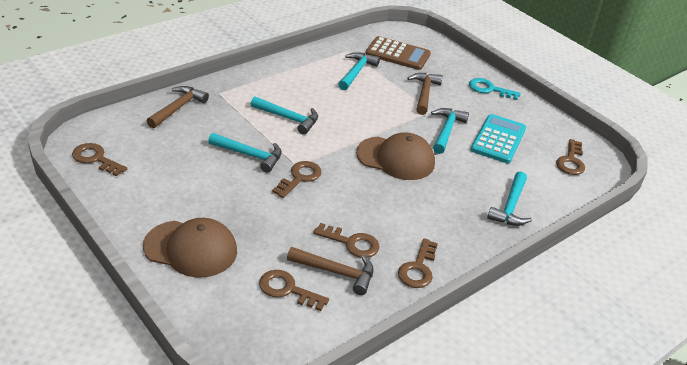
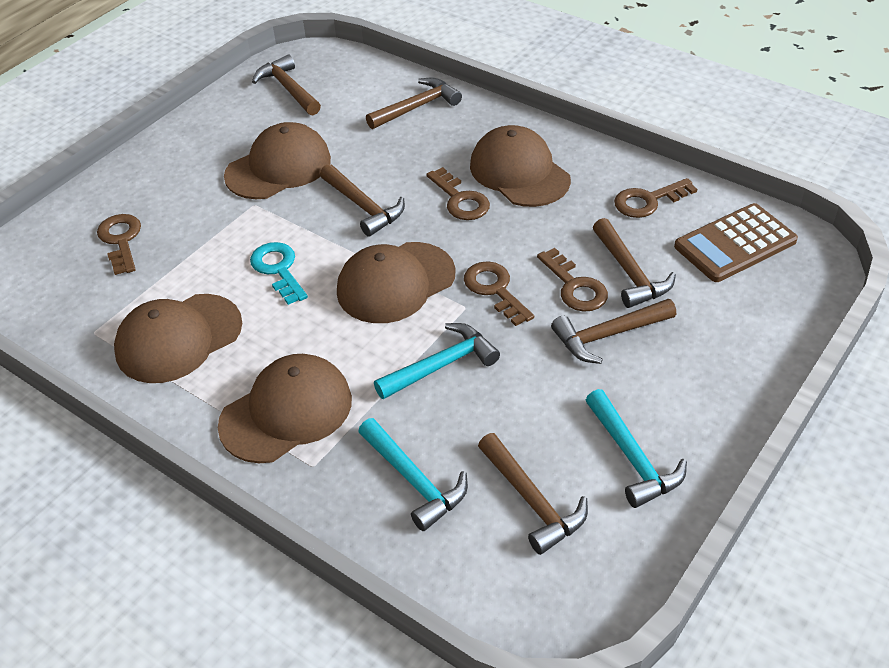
brown cap: [143,218,237,278] [356,133,435,180] = 2 -> [114,294,242,383] [218,354,352,463] [224,122,331,199] [337,242,456,323] [470,125,571,207] = 5
brown hammer: [147,86,209,128] [287,247,374,295] [408,73,443,115] = 3 -> [252,54,321,116] [320,164,405,237] [366,78,462,129] [478,433,588,555] [551,299,676,364] [593,218,676,308] = 6
brown key: [72,143,127,176] [259,270,329,311] [272,161,321,198] [313,223,380,258] [398,238,438,288] [556,139,585,175] = 6 -> [97,214,141,275] [426,167,490,220] [464,261,534,326] [537,248,608,312] [614,178,697,218] = 5
turquoise calculator: [471,114,526,163] = 1 -> none = 0
turquoise hammer: [208,133,282,173] [251,96,318,135] [338,52,380,90] [431,108,469,154] [487,171,532,226] = 5 -> [358,418,468,531] [374,323,500,399] [586,389,687,508] = 3

